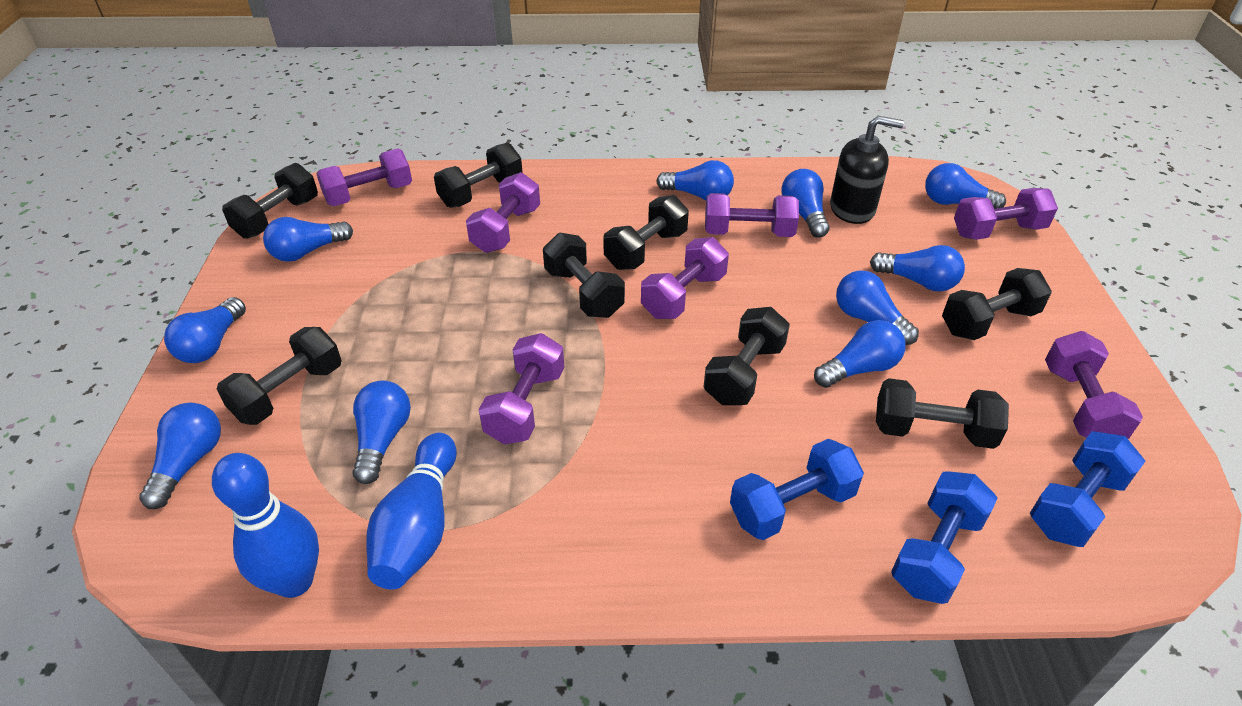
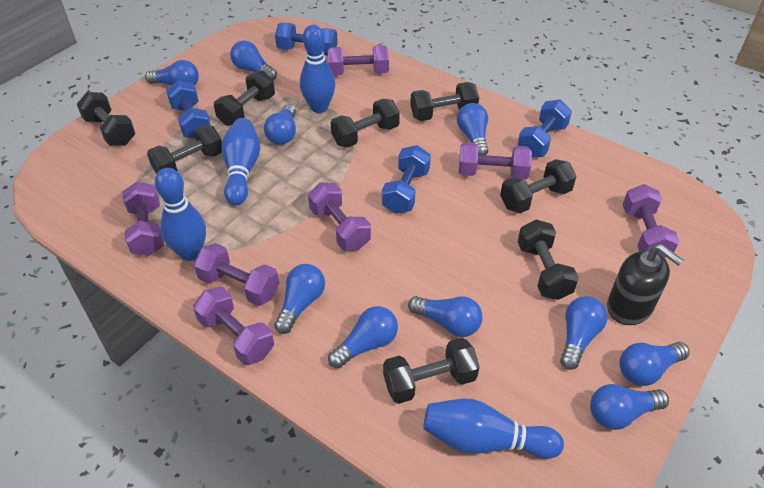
blue bowling pin: [212,453,319,598] [366,433,457,589] = 2 -> [155,168,206,261] [221,118,260,206] [300,25,335,113] [423,399,564,459] = 4
blue dumbbell: [730,439,864,540] [891,471,998,604] [1030,431,1145,547] = 3 -> [166,80,211,139] [275,23,338,56] [382,145,431,214] [517,100,572,158] = 4

